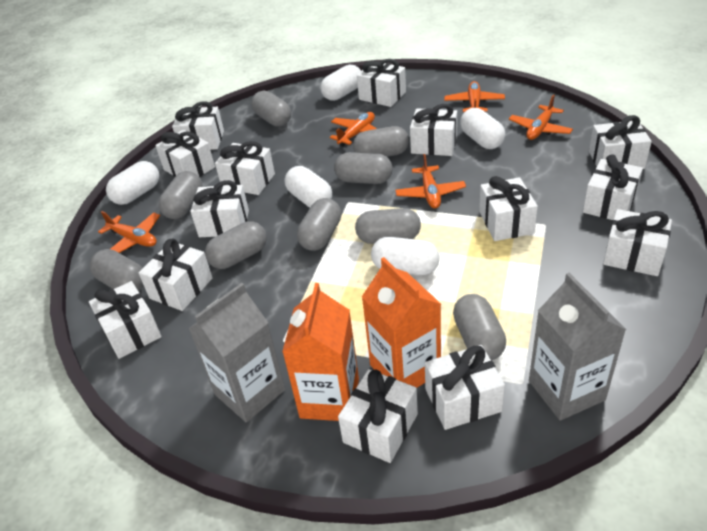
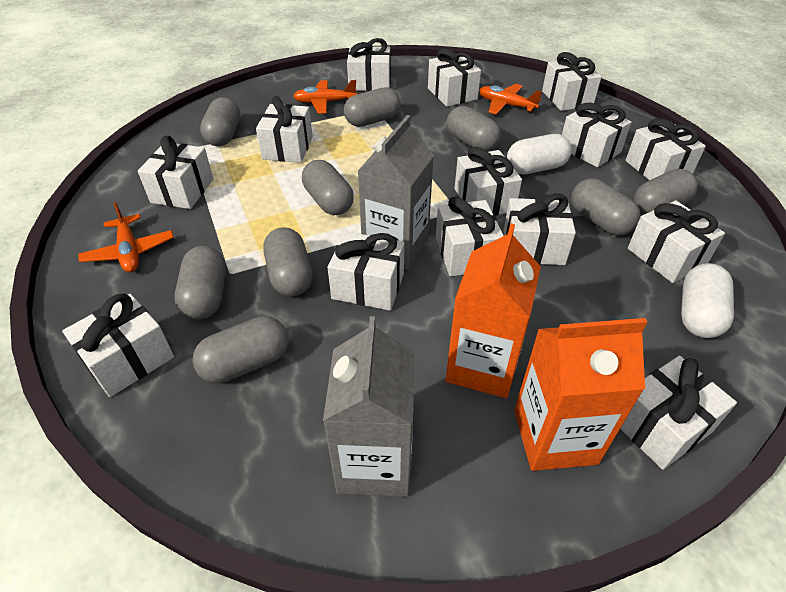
orange plane: [98,211,160,253] [330,112,377,147] [395,154,466,209] [444,81,505,112] [509,95,573,140] = 5 -> [78,202,174,272] [293,80,357,114] [479,84,542,114] = 3
white capsule: [106,161,159,205] [285,166,332,207] [321,65,361,101] [371,237,439,275] [460,108,505,149] = 5 -> [507,134,572,174] [681,263,734,338] = 2

